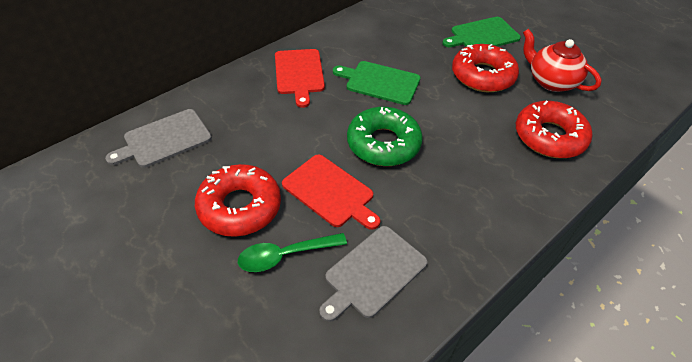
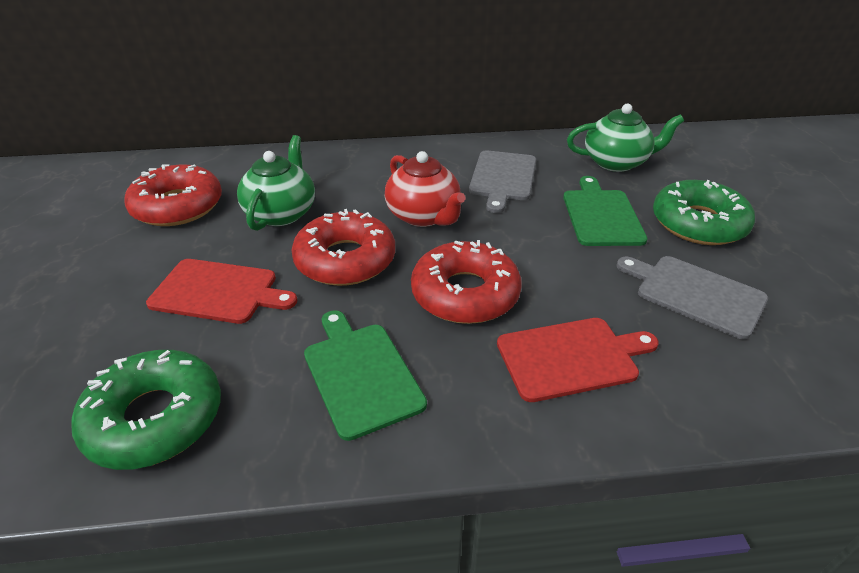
green donut: [347,107,423,166] = 1 -> [71,350,221,470] [653,180,755,245] = 2
green spoon: [238,233,347,272] = 1 -> none = 0
green teapot: none = 0 -> [237,135,315,231] [567,104,684,172] = 2

